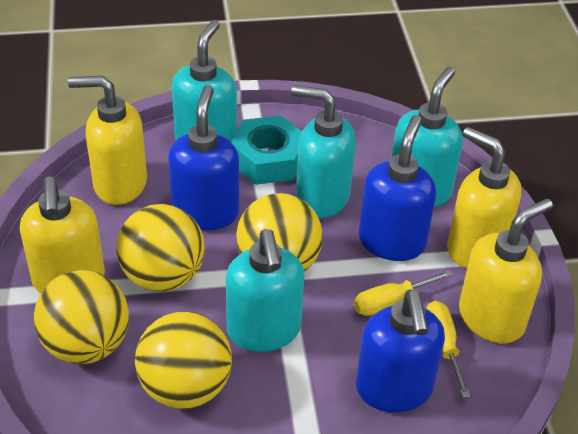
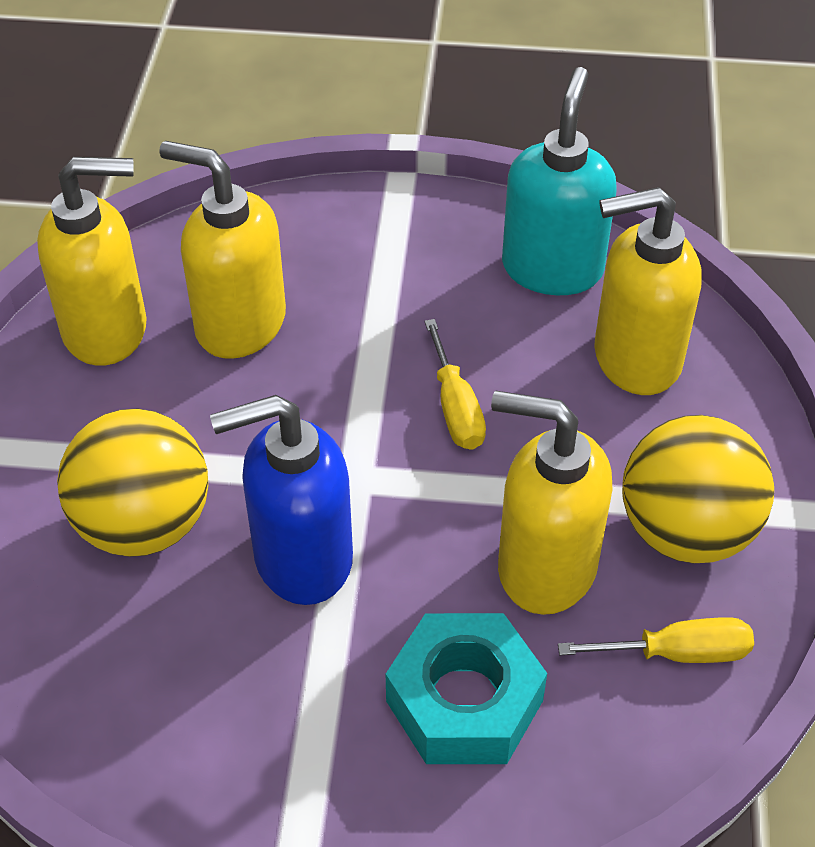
blue soap dispenser: [168,85,239,230] [356,289,445,412] [359,115,436,261] = 3 -> [210,395,353,605] = 1
turquoise soap dispenser: [172,20,237,142] [226,229,304,352] [291,85,356,218] [392,67,463,207] = 4 -> [502,67,616,295] = 1
yellow ball: [34,270,129,364] [117,204,205,292] [135,311,232,409] [236,193,323,272] = 4 -> [57,409,208,557] [622,415,774,563] = 2

